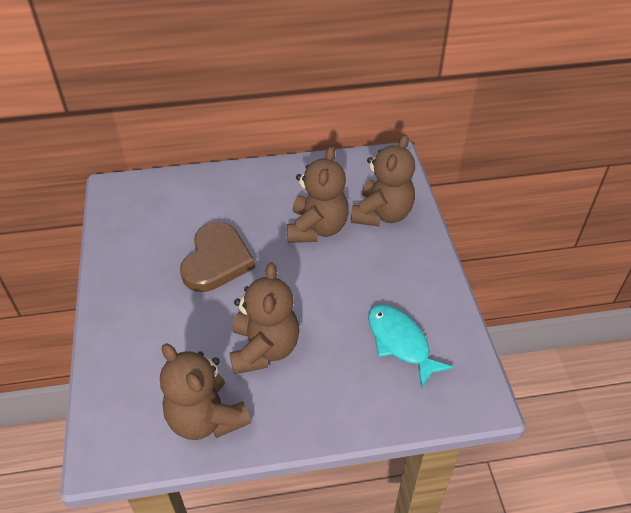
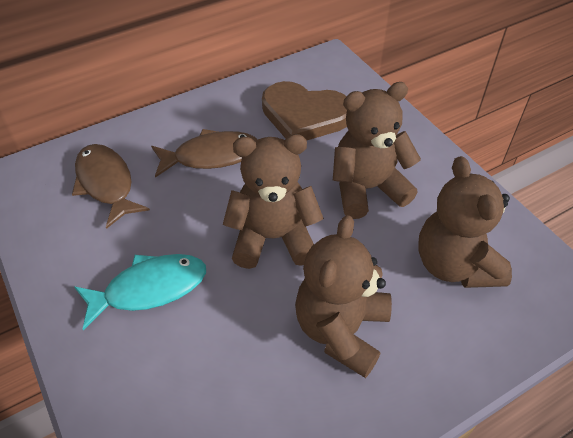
brown fish: none = 0 -> [72,144,150,229] [151,129,257,178] = 2

